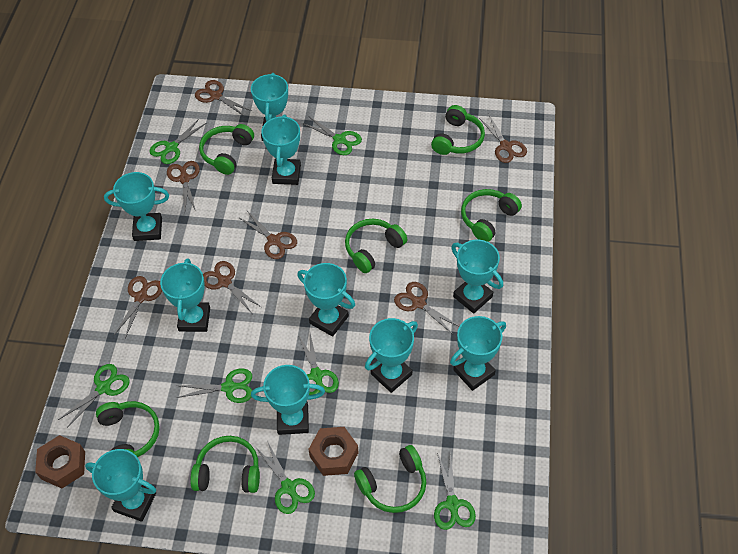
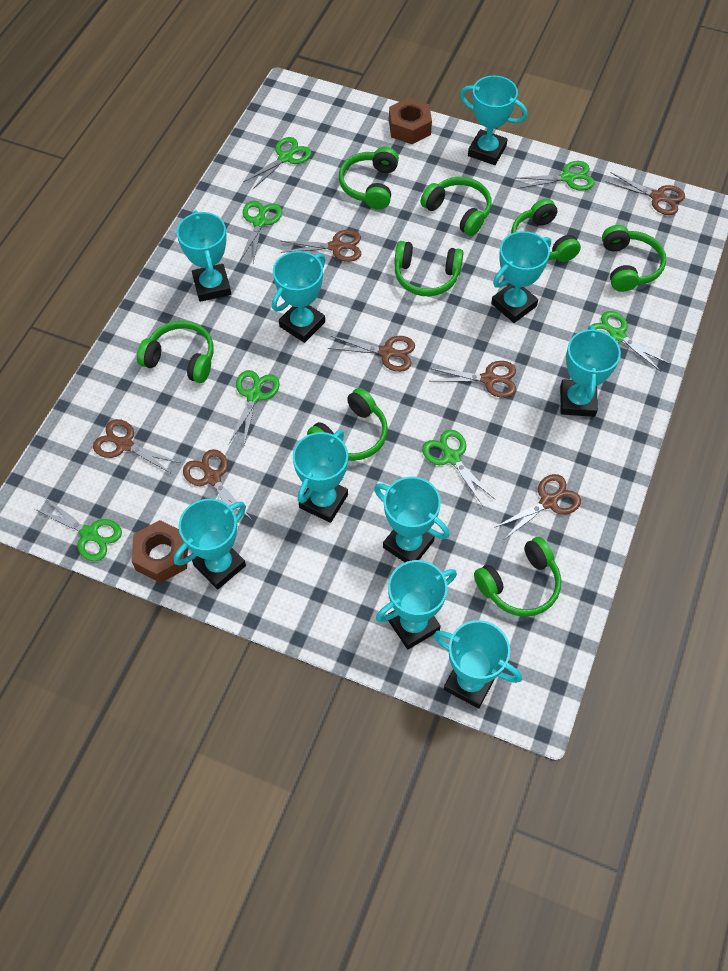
green headphones: [96,401,160,457] [190,436,260,493] [199,124,254,175] [345,219,408,273] [354,445,426,513] [431,105,485,155] [461,189,522,242] = 7 -> [137,321,214,383] [307,388,388,461] [339,147,399,210] [394,241,464,296] [421,177,492,236] [474,537,561,617] [511,199,581,262] [602,225,666,292] = 8

